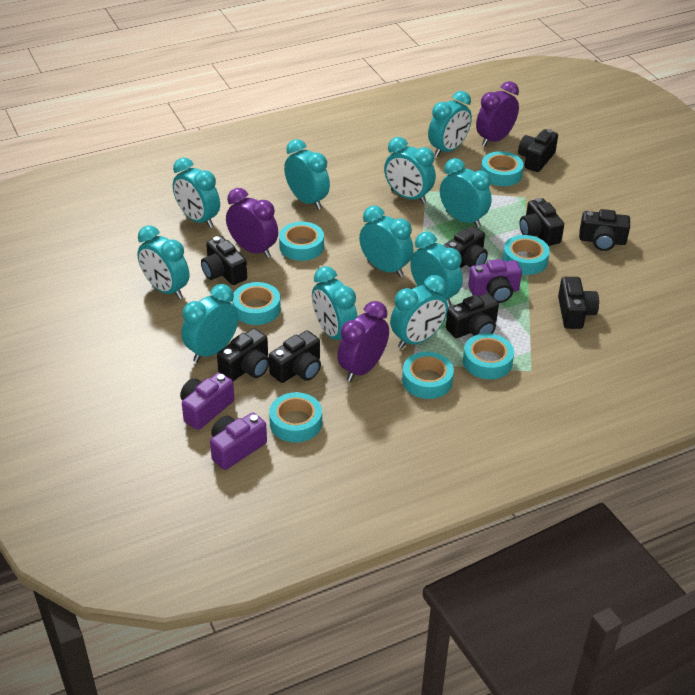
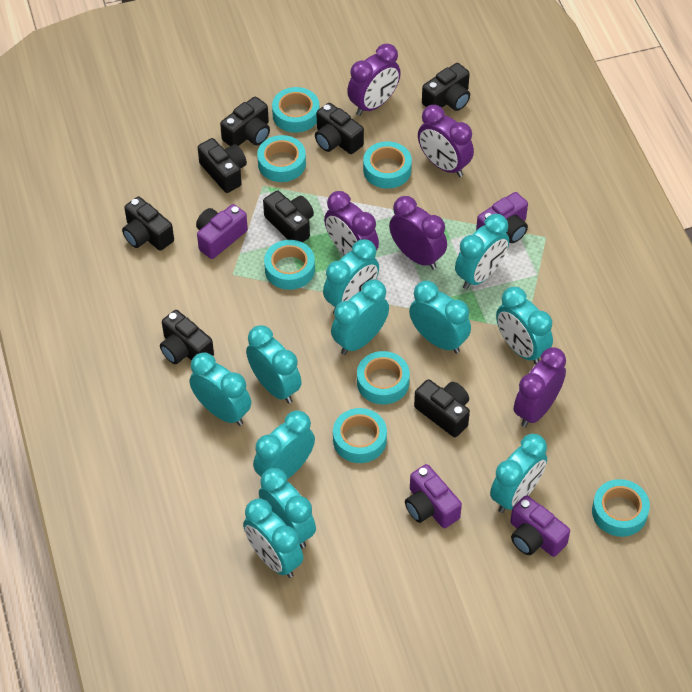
black camera: [201,236,247,285] [217,328,269,381] [269,330,321,383] [443,226,488,268] [446,293,499,338] [518,129,558,172] [519,198,564,246] [558,277,599,329] [579,209,630,251] = 9 -> [122,197,174,251] [160,310,214,364] [198,138,247,193] [220,96,270,146] [263,191,314,242] [315,103,364,154] [414,379,470,437] [422,63,470,111] = 8
purple camera: [180,372,234,430] [210,412,267,470] [468,259,522,303] = 3 -> [196,204,248,259] [405,464,462,528] [476,192,528,243] [510,495,570,557] = 4
purple clock: [226,188,278,258] [337,301,389,382] [476,81,519,147] = 3 -> [324,191,379,255] [347,44,401,116] [389,196,447,270] [418,105,474,177] [514,348,566,427] = 5

